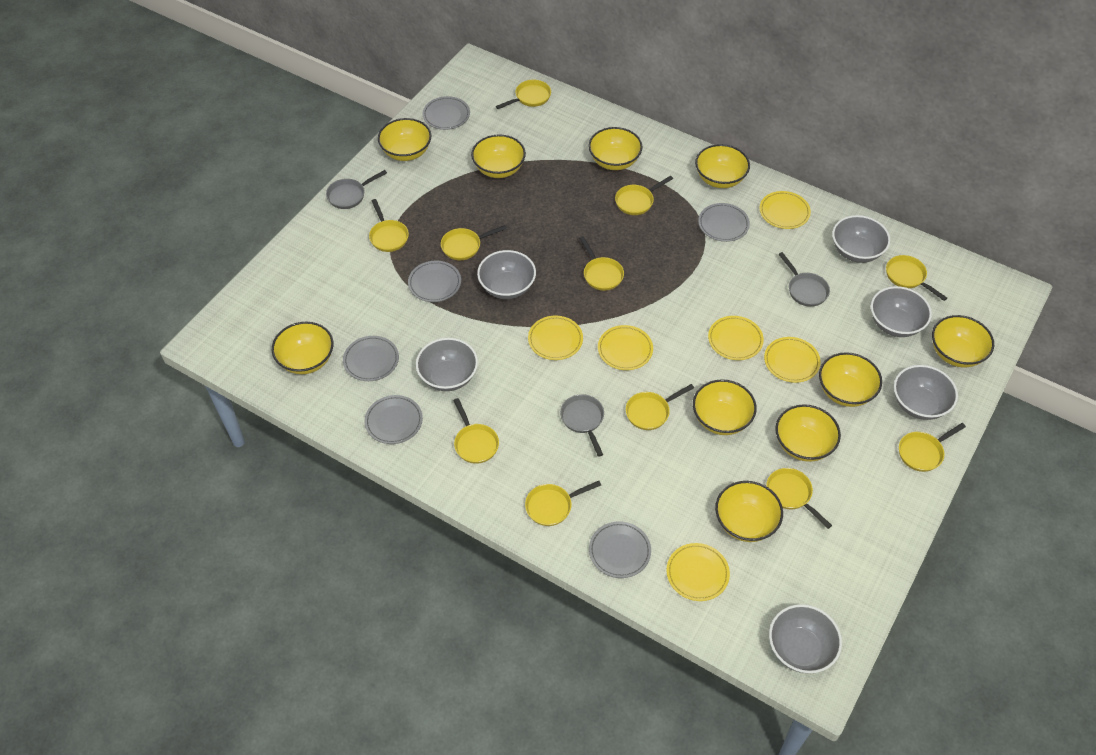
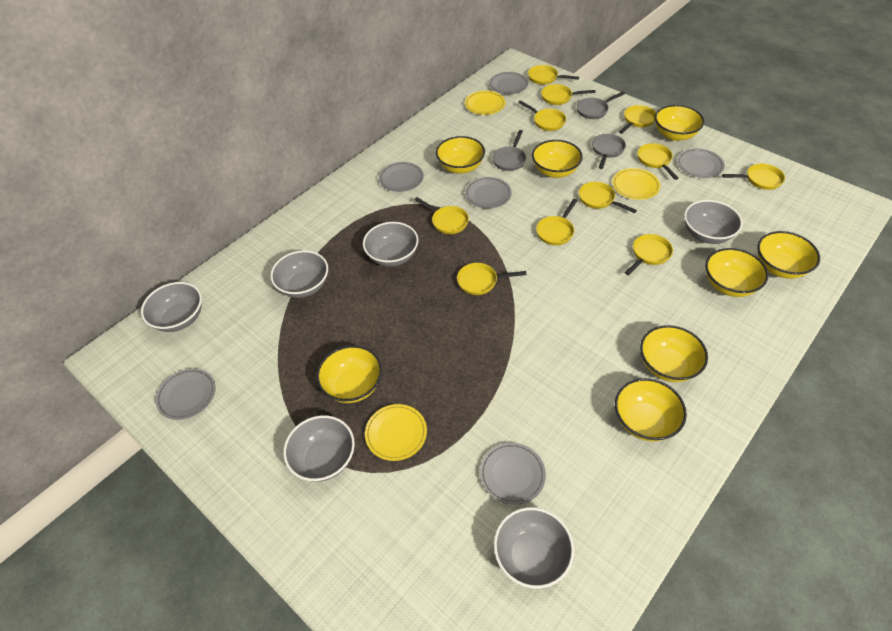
yellow bowl: [272,322,333,374] [378,118,431,161] [471,135,526,178] [588,127,642,170] [693,379,757,435] [695,144,750,188] [715,481,783,542] [775,404,841,462] [819,352,882,407] [932,315,994,368] = 10 -> [316,345,382,403] [436,136,485,174] [532,140,583,178] [615,378,687,441] [640,325,708,382] [655,105,705,141] [705,248,768,297] [758,231,820,279] = 8
yellow plate: [528,316,583,360] [598,325,653,370] [667,543,730,601] [708,316,764,360] [759,191,811,229] [764,337,821,383] = 6 -> [365,404,427,461] [465,91,505,115] [612,168,660,200] = 3

